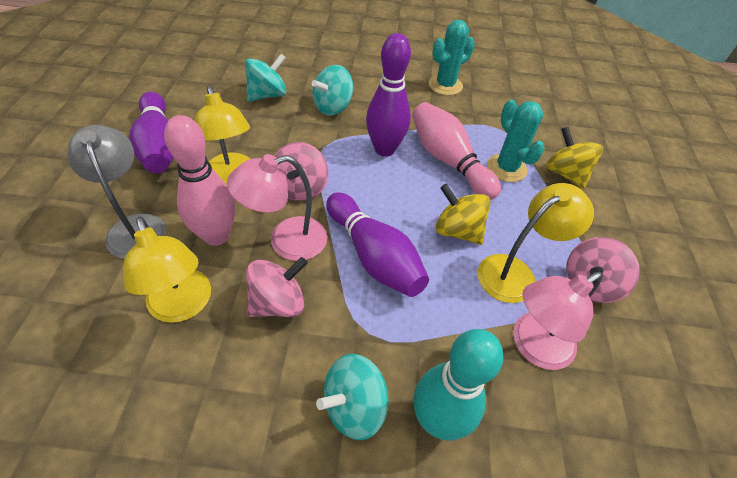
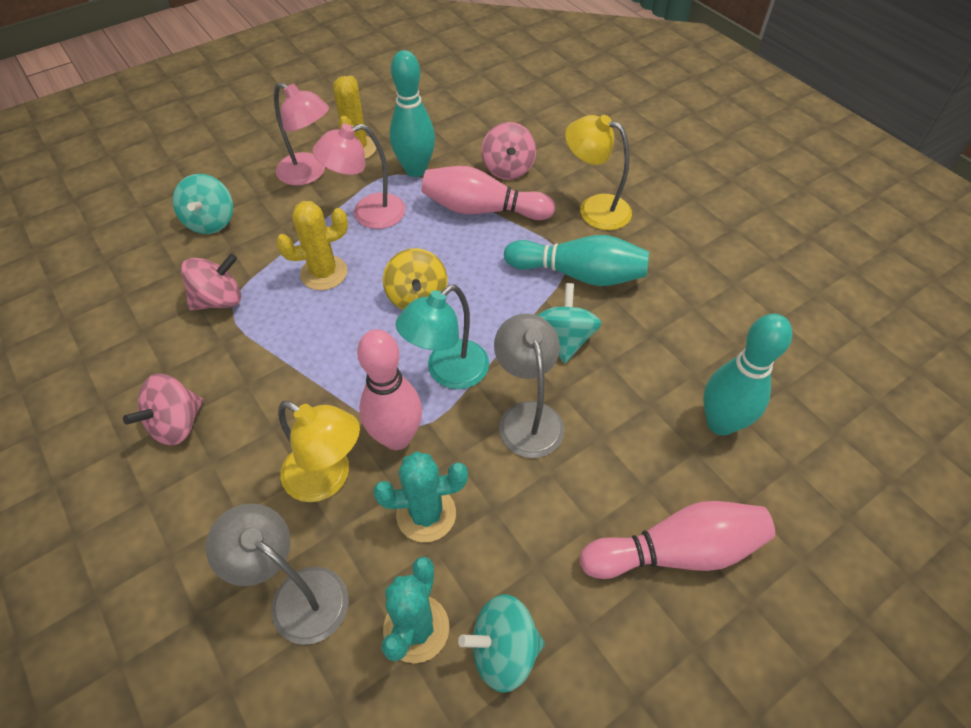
grey lamp: [68,125,167,259] = 1 -> [206,503,349,645] [494,314,564,458] = 2
pink bowling pin: [164,115,235,246] [412,102,501,200] = 2 -> [357,329,422,450] [422,166,555,220] [580,501,775,579] = 3
purple bowling pin: [129,92,174,173] [326,192,429,297] [366,33,411,157] = 3 -> none = 0
turquoise bowling pin: [414,329,503,441] = 1 -> [390,50,435,177] [504,235,649,286] [703,314,792,436] = 3
turquoise lamp: none = 0 -> [395,285,489,389] = 1
yellow cactus: none = 0 -> [276,201,348,290] [333,75,376,159] = 2
yellow lamp: [123,217,211,323] [194,86,250,185] [478,183,594,303] = 3 -> [278,401,360,502] [565,115,632,230] = 2
yellow spinning top: [436,184,491,245] [546,127,603,189] = 2 -> [383,248,447,310] = 1

